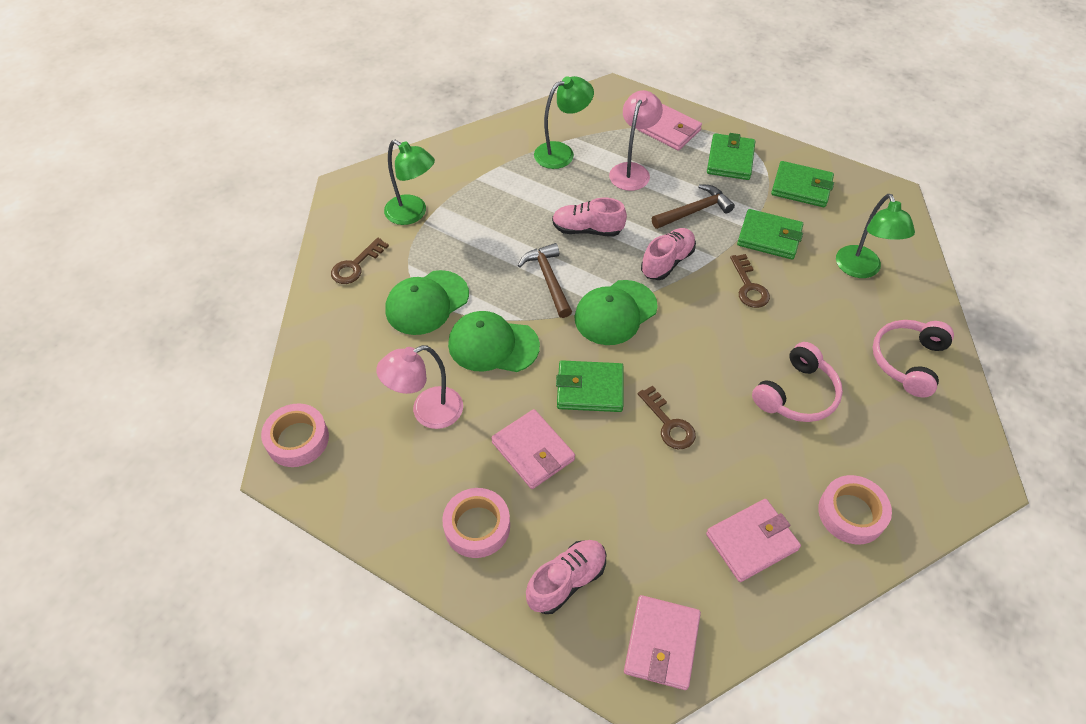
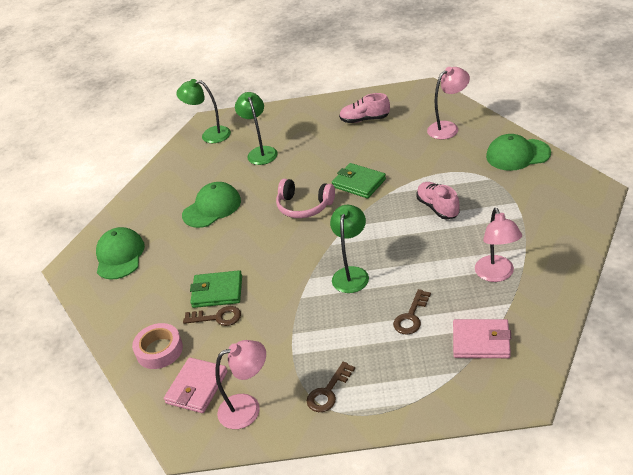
brown hammer: [518,243,572,318] [652,184,735,229] = 2 -> none = 0
green wallet: [556,360,624,412] [707,133,755,180] [737,209,803,260] [771,161,834,207] = 4 -> [190,270,242,308] [332,163,386,198] = 2
pink headphones: [752,342,843,422] [873,320,954,397] = 2 -> [276,179,335,218] = 1
pink lamp: [376,345,463,429] [609,90,663,191] = 2 -> [215,340,266,429] [427,67,470,139] [475,208,522,282] = 3
pink shoe: [526,540,606,614] [552,198,627,237] [641,228,696,280] = 3 -> [339,93,390,123] [417,182,460,219] = 2
pink tape: [261,404,329,467] [442,488,510,558] [818,475,892,545] = 3 -> [132,323,183,369] = 1
pink wallet: [491,409,575,489] [624,595,701,690] [637,104,702,151] [706,499,801,582] = 4 -> [164,357,227,413] [453,319,512,358] = 2

